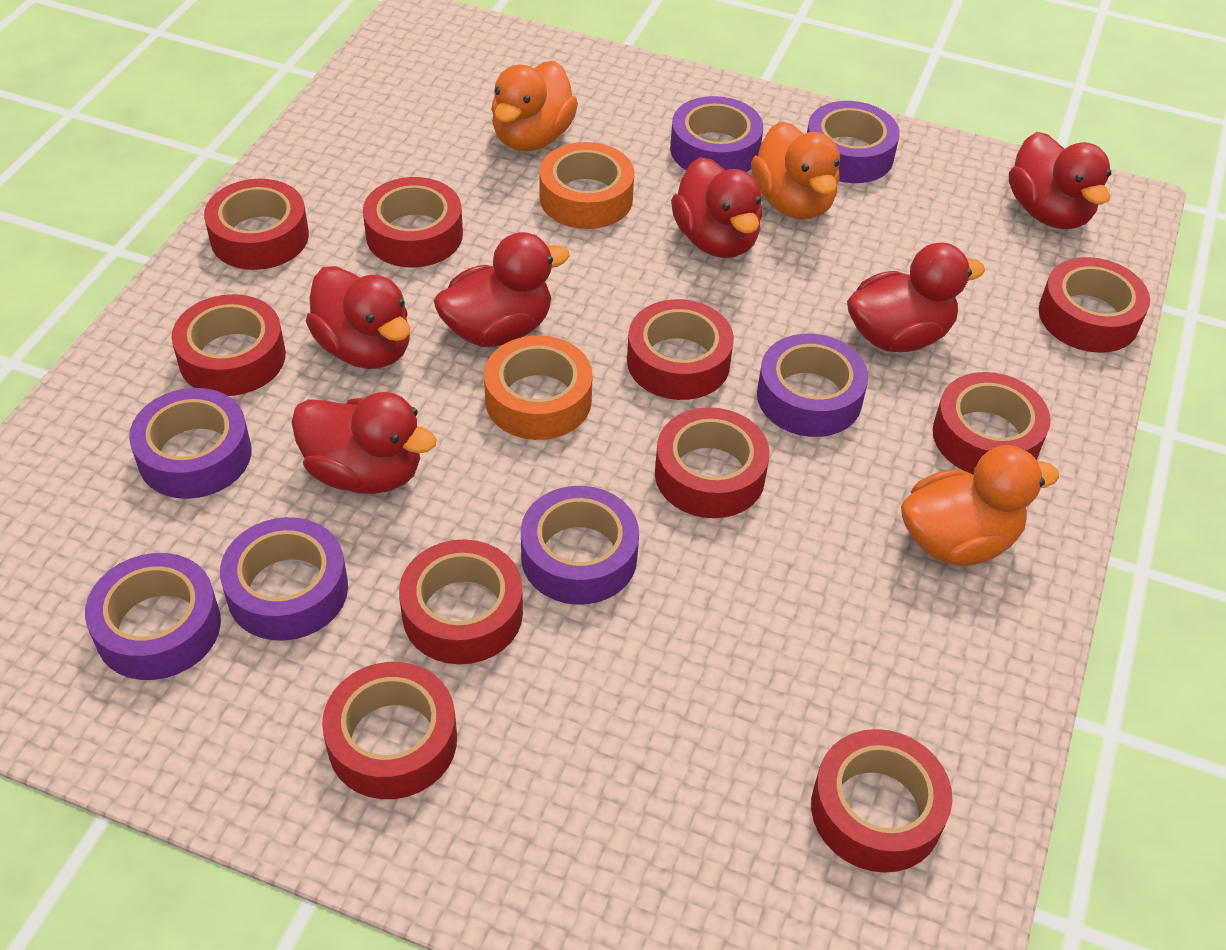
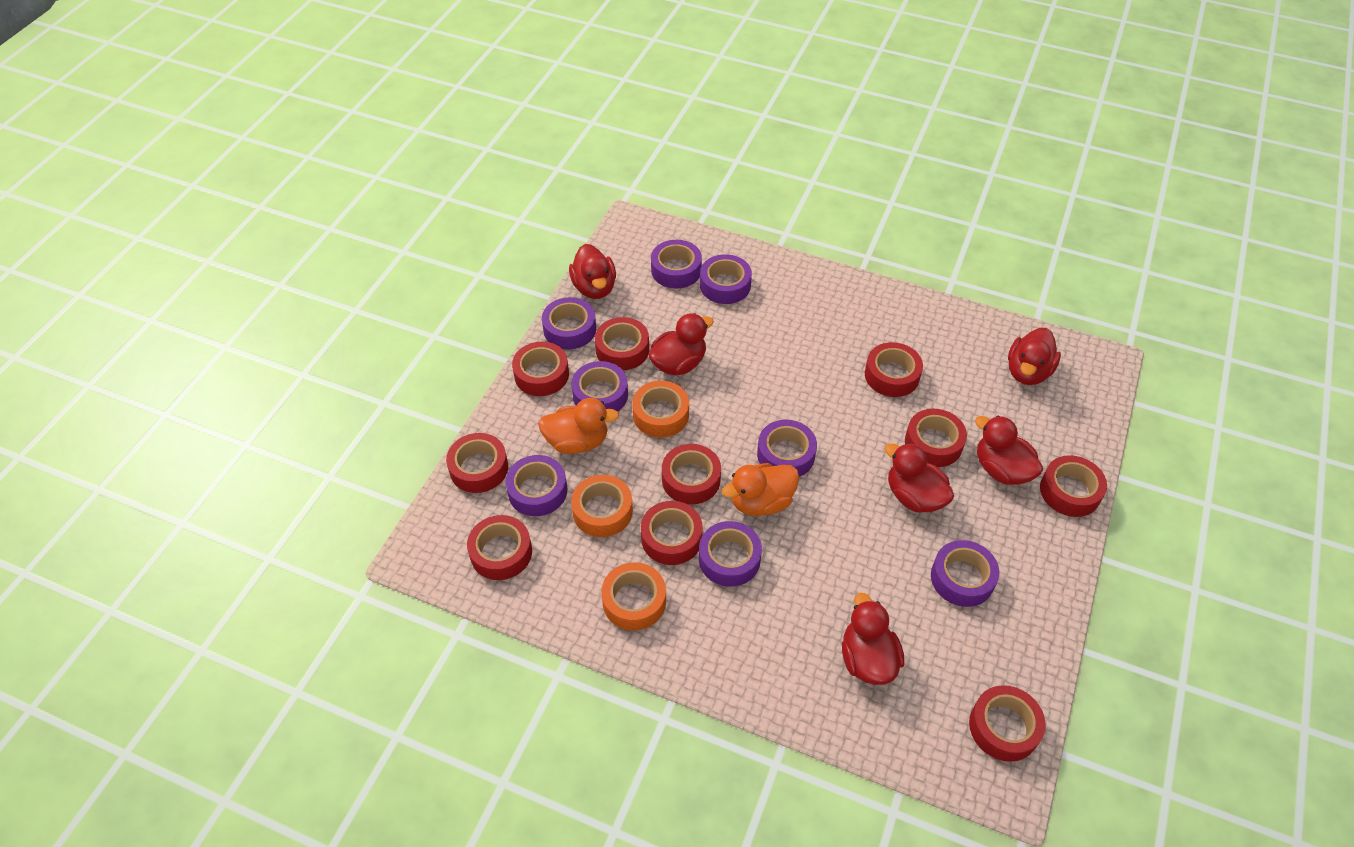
orange duck: [491,61,578,151] [751,121,840,219] [901,445,1059,566] = 3 -> [538,398,619,454] [722,463,799,516] = 2
orange tape: [484,335,592,440] [539,142,634,229] = 2 -> [571,475,633,537] [602,562,666,631] [632,381,689,437] = 3
purple tape: [85,553,221,680] [129,388,252,499] [220,517,348,641] [521,486,639,605] [670,96,763,172] [757,334,868,437] [807,101,900,183] = 7 -> [505,455,567,516] [542,297,596,349] [571,361,628,412] [651,240,702,289] [699,521,762,587] [700,254,752,304] [757,420,817,477] [931,540,999,607] = 8

